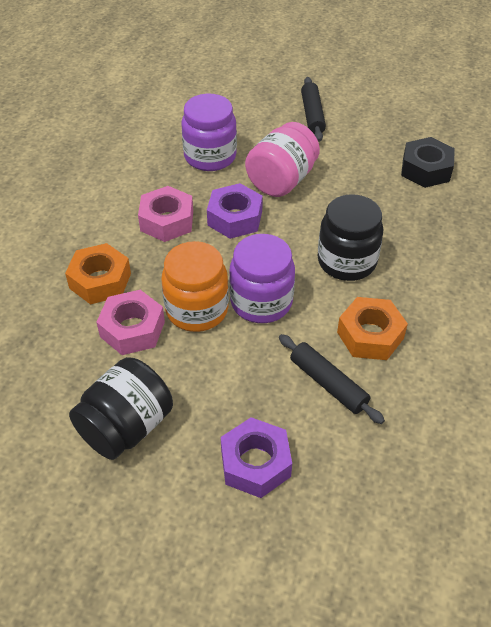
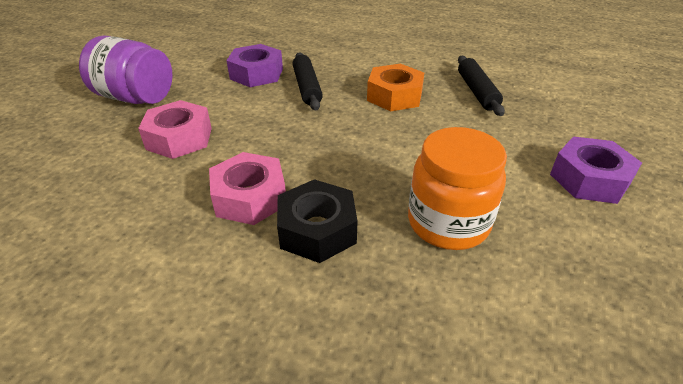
black jar: [69,357,173,460] [318,194,383,281] = 2 -> none = 0
orange nut: [65,243,131,304] [337,297,408,360] = 2 -> [367,64,424,112] = 1
pink jar: [245,122,320,197] = 1 -> none = 0
purple jar: [181,94,237,171] [229,234,295,323] = 2 -> [79,35,173,104] = 1

